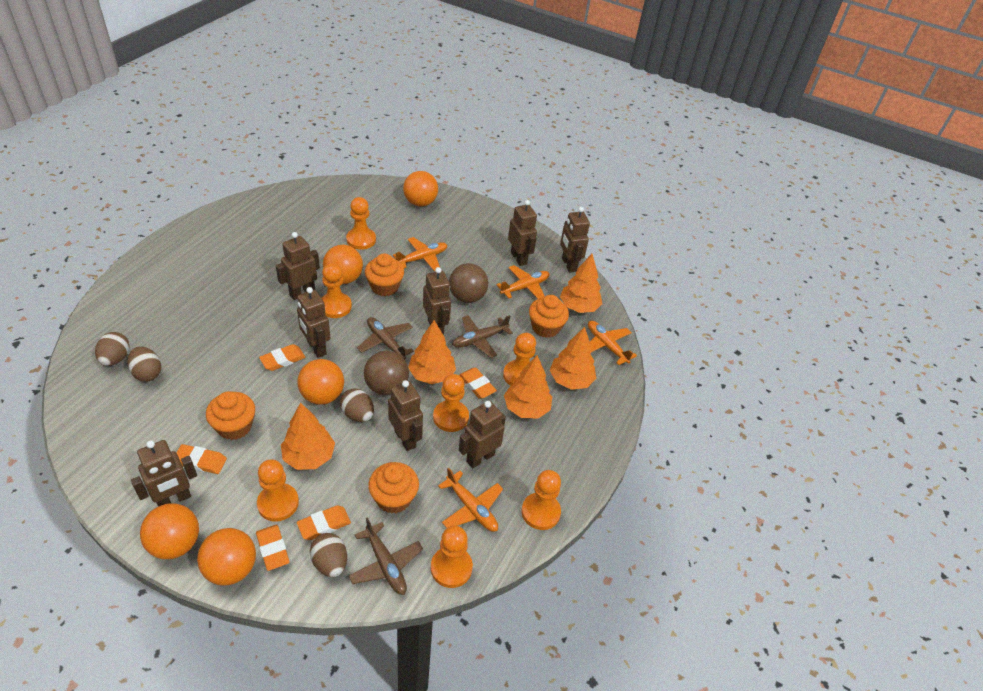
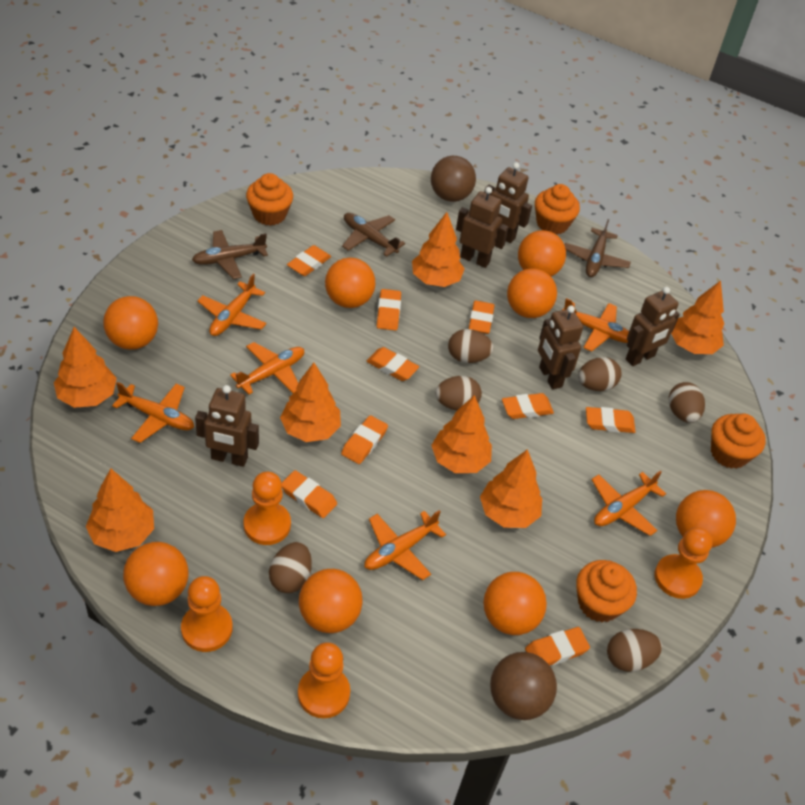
brown egg: [95,332,129,366] [127,346,161,381] [310,533,347,577] [340,388,374,422] = 4 -> [269,542,312,593] [435,376,482,411] [448,329,494,363] [578,357,621,391] [607,629,662,672] [669,382,705,423] = 6
brown robot: [131,440,197,507] [276,232,320,300] [297,287,331,358] [388,380,423,451] [423,267,451,335] [459,401,506,468] [508,200,537,266] [560,207,590,272] = 8 -> [195,385,259,467] [456,187,509,268] [484,162,532,243] [538,305,583,389] [626,287,680,366] = 5
orange ball: [140,503,199,559] [197,528,256,586] [298,359,344,405] [323,245,363,284] [403,171,438,207] = 5 -> [103,296,158,350] [123,542,188,606] [299,569,363,633] [325,258,375,308] [483,572,547,635] [507,268,557,318] [518,230,566,276] [676,490,736,548] = 8
orange eraser: [176,444,227,474] [256,525,290,571] [259,344,306,371] [297,505,351,540] [459,368,497,399] = 5 -> [282,470,337,518] [287,245,331,276] [341,415,388,464] [367,347,419,381] [377,289,401,331] [469,300,495,334] [502,393,554,419] [525,627,590,666] [586,407,636,433] = 9
orange pawn: [257,459,299,522] [321,263,352,318] [346,197,376,250] [431,526,473,588] [433,374,469,432] [503,333,536,386] [522,470,561,530] = 7 -> [181,576,233,652] [244,472,291,545] [298,642,350,718] [655,527,713,599] = 4
orange plane: [393,237,447,271] [438,467,503,532] [496,265,550,299] [588,321,637,365] = 4 -> [112,382,194,443] [197,274,266,336] [230,342,304,395] [364,510,446,580] [563,298,629,352] [591,470,666,536] = 6
orange tree: [281,403,335,470] [408,320,456,384] [504,355,552,419] [550,327,596,390] [560,254,602,313] = 5 -> [54,327,117,408] [86,469,154,552] [280,363,341,442] [412,212,465,287] [431,395,492,473] [480,449,542,528] [671,281,724,354] = 7

